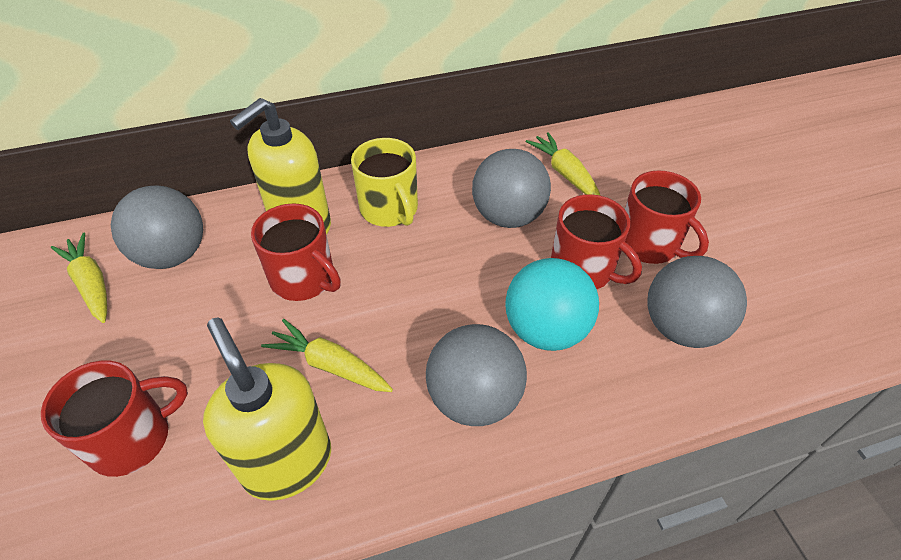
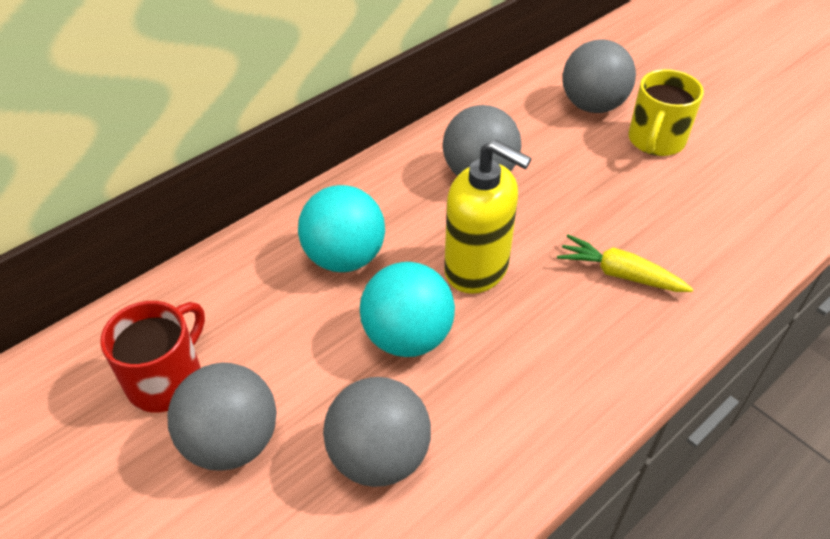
red mug: [41,360,188,477] [251,203,341,301] [551,194,642,289] [625,170,709,264] = 4 -> [100,301,205,412] = 1
turquoise ball: [505,258,599,351] = 1 -> [298,185,385,272] [360,262,455,357] = 2
yellow carrot: [51,233,107,323] [261,319,393,392] [526,132,601,196] = 3 -> [557,235,693,292] = 1
yellow soap dispenser: [203,317,331,501] [230,98,331,235] = 2 -> [444,139,531,294] = 1

